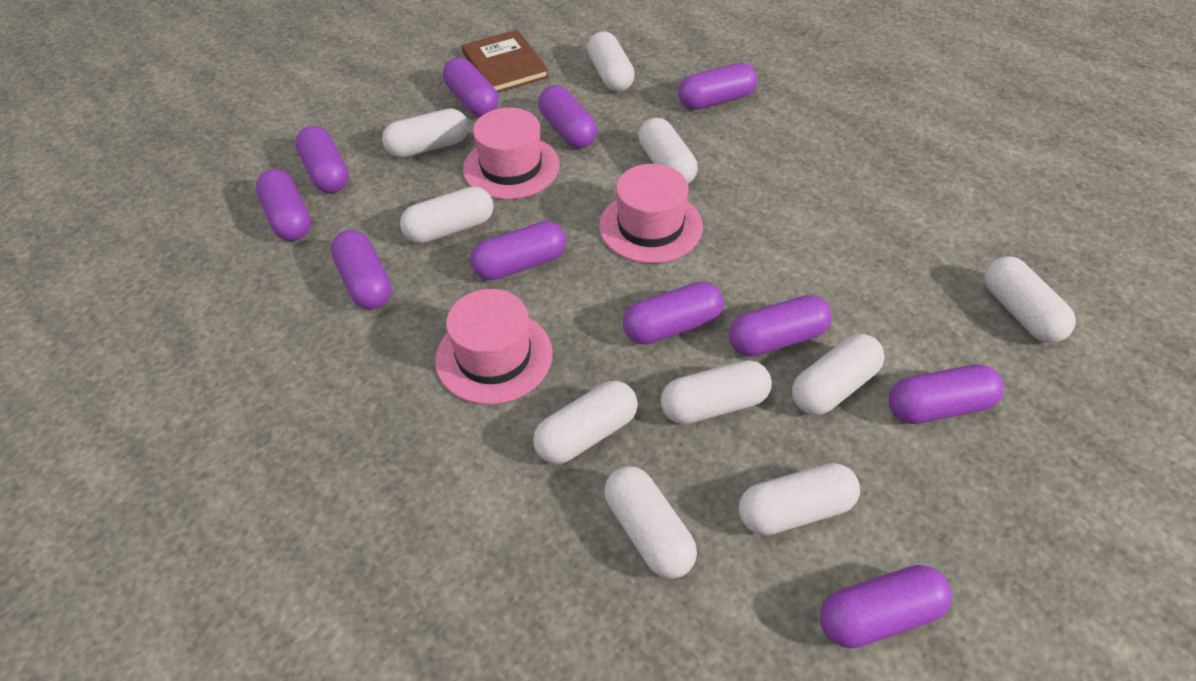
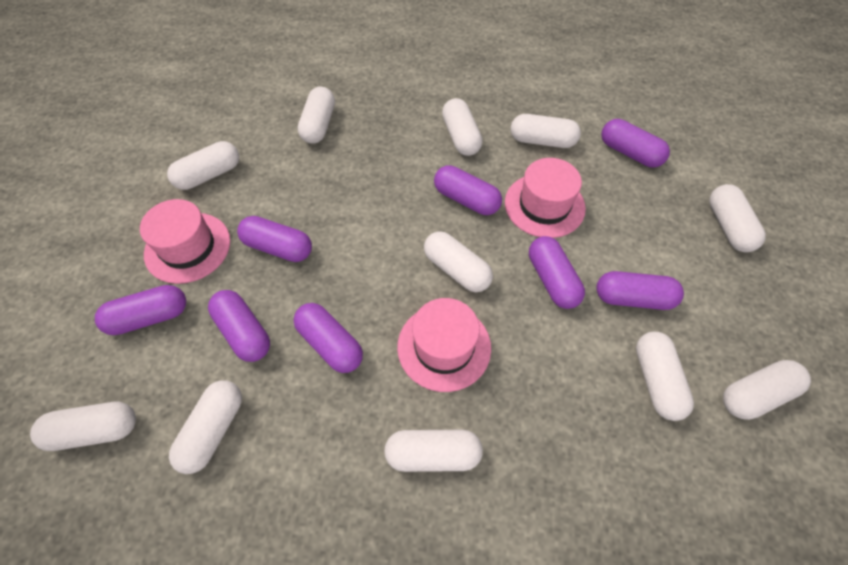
brown book: [462,29,549,93] = 1 -> none = 0
purple capsule: [256,169,311,241] [295,126,349,193] [331,230,392,309] [443,58,499,116] [470,221,566,280] [538,85,597,148] [623,282,723,344] [678,63,757,110] [729,295,832,357] [820,565,952,649] [889,364,1004,424] = 11 -> [95,285,186,335] [208,290,270,362] [237,216,312,262] [293,303,363,373] [434,165,502,215] [529,236,585,309] [596,271,684,310] [601,119,670,168] = 8
white capsule: [382,108,469,158] [400,186,493,243] [533,381,638,464] [587,32,635,92] [604,466,697,579] [639,118,698,184] [661,360,771,424] [739,463,860,535] [792,334,885,415] [984,256,1076,343] = 10 -> [30,402,136,451] [167,141,239,190] [169,380,242,474] [298,86,335,143] [384,430,483,472] [424,231,493,292] [442,98,483,156] [511,114,581,148] [636,332,694,421] [709,184,766,252] [723,360,811,420] = 11

